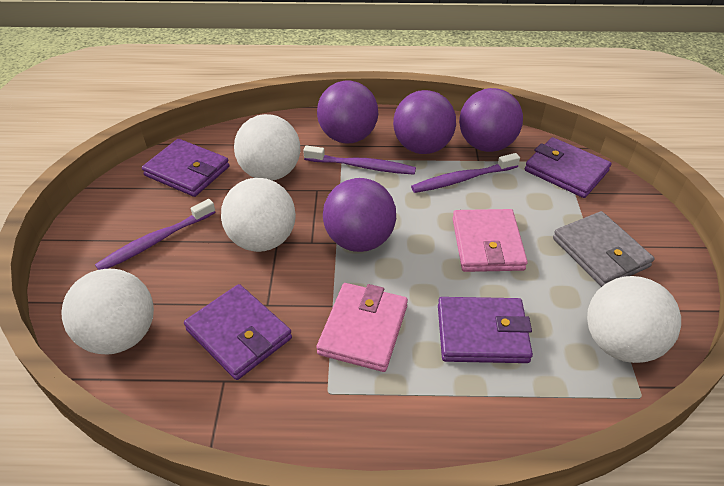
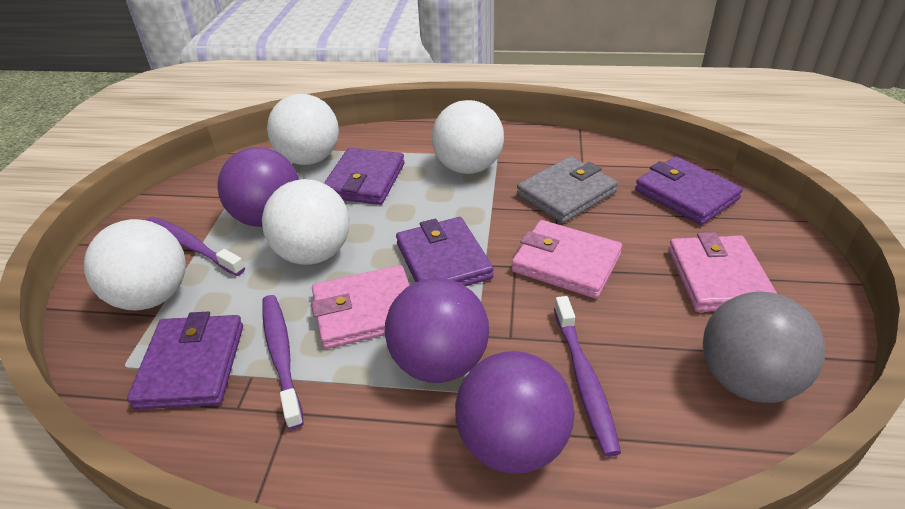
grey ball: none = 0 -> [703,292,825,403] = 1
pink wallet: [316,283,408,372] [453,209,528,272] = 2 -> [311,265,410,349] [512,220,622,299] [668,232,777,312] = 3
purple ball: [317,80,378,143] [323,178,396,252] [393,90,456,154] [459,88,523,152] = 4 -> [218,147,299,227] [385,278,489,383] [455,351,575,474] = 3

